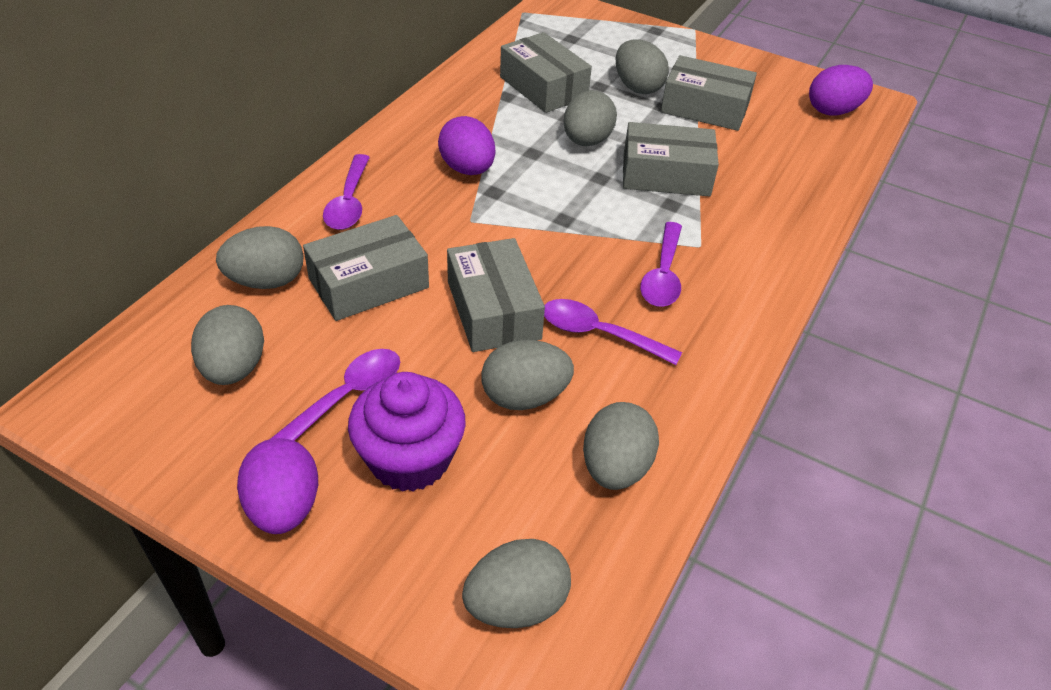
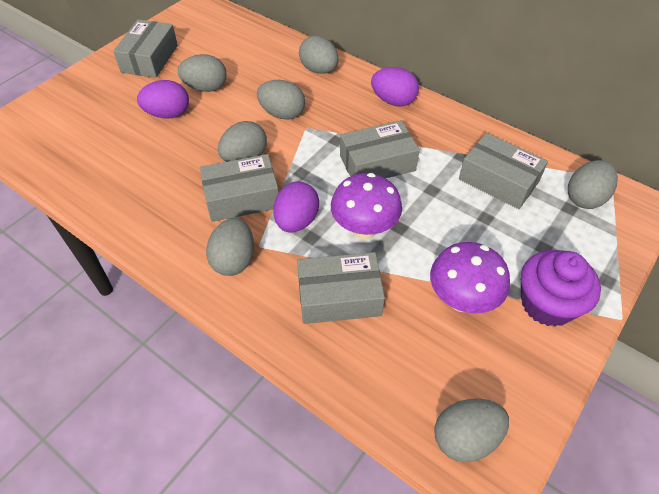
purple mushroom: none = 0 -> [331,173,402,240] [430,242,510,314] = 2
purple spoon: [269,349,400,441] [323,154,370,230] [544,299,682,365] [640,222,682,307] = 4 -> none = 0

